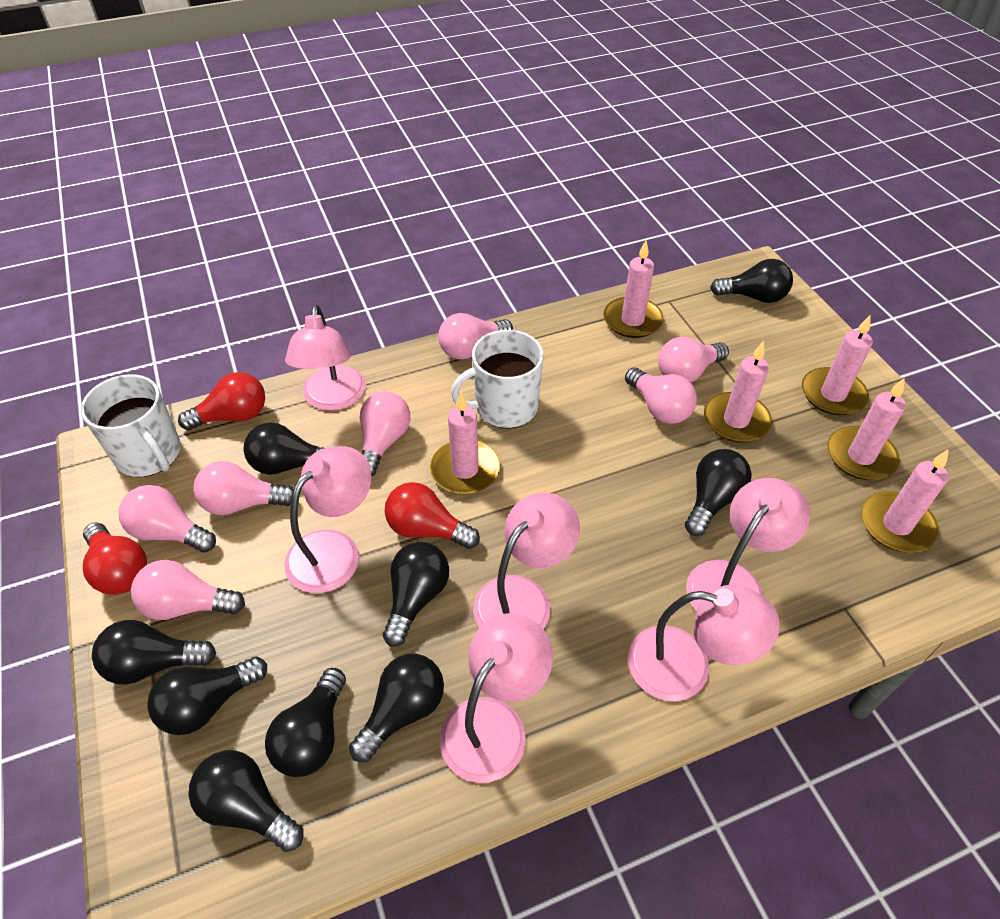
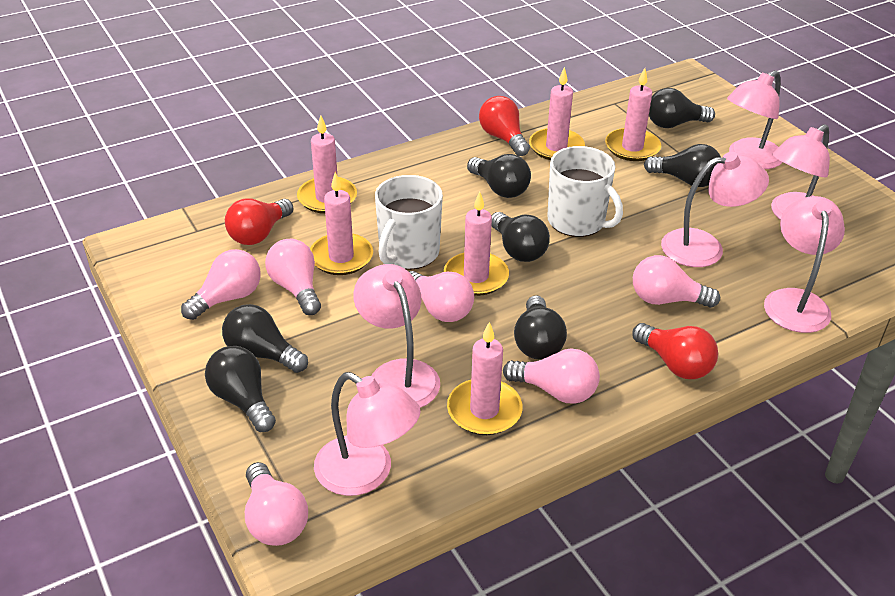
black light bulb: [92,620,216,685] [147,656,267,735] [188,750,303,852] [243,422,324,475] [265,668,346,777] [349,654,444,762] [383,542,449,647] [685,449,752,536] [710,259,793,303] = 9 -> [205,346,276,432] [222,304,308,373] [467,154,531,198] [491,212,550,262] [514,295,567,360] [644,144,721,187] [649,88,715,128] = 7
pink light bulb: [119,485,216,553] [131,560,245,620] [193,461,294,515] [360,391,410,476] [438,313,513,360] [625,367,697,424] [658,336,729,382] = 7 -> [181,249,261,320] [245,462,308,546] [265,239,321,315] [409,271,474,322] [503,348,600,404] [633,255,720,308] = 6

